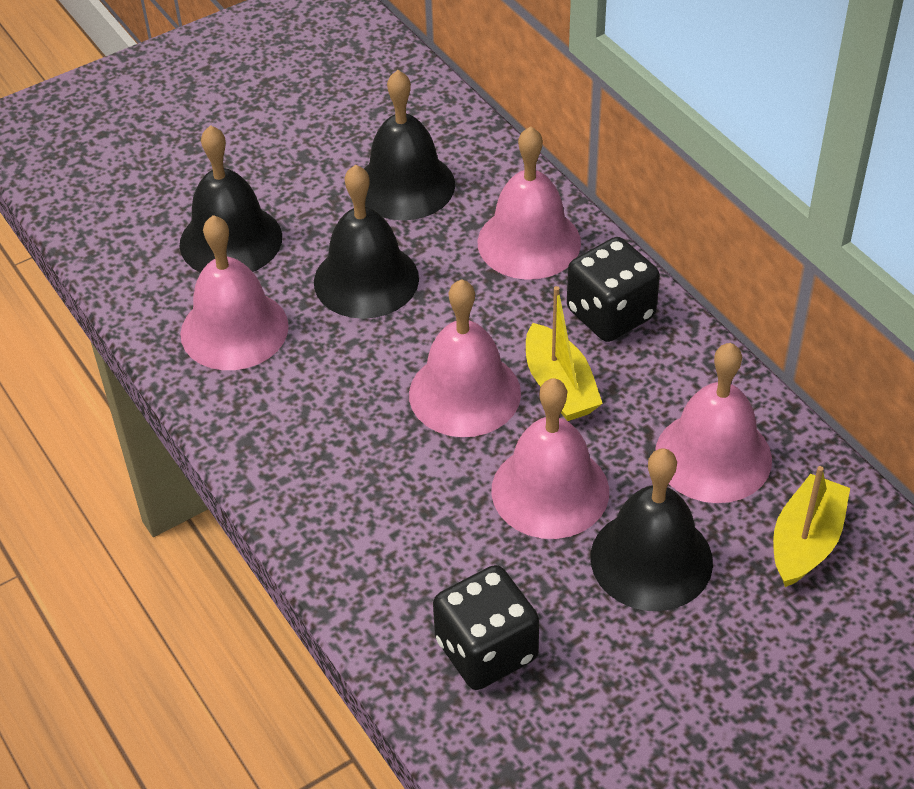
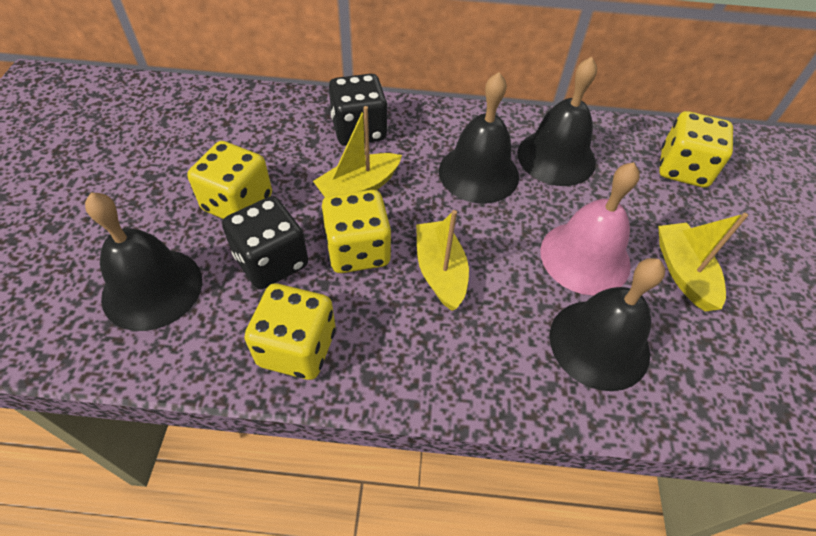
pink bell: [180,215,289,370] [409,279,521,437] [478,126,581,280] [491,378,609,539] [655,343,772,503] = 5 -> [541,162,640,296] = 1
yellow boat: [526,286,603,421] [773,466,850,587] = 2 -> [313,106,402,197] [416,210,469,311] [658,213,748,312] = 3
yellow dice: none = 0 -> [187,141,272,219] [244,284,336,380] [321,190,391,273] [659,111,733,188] = 4

